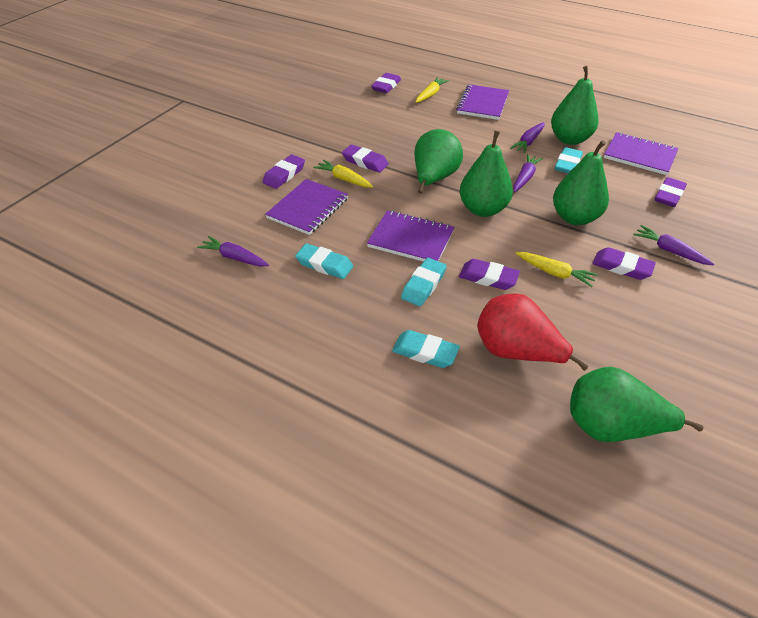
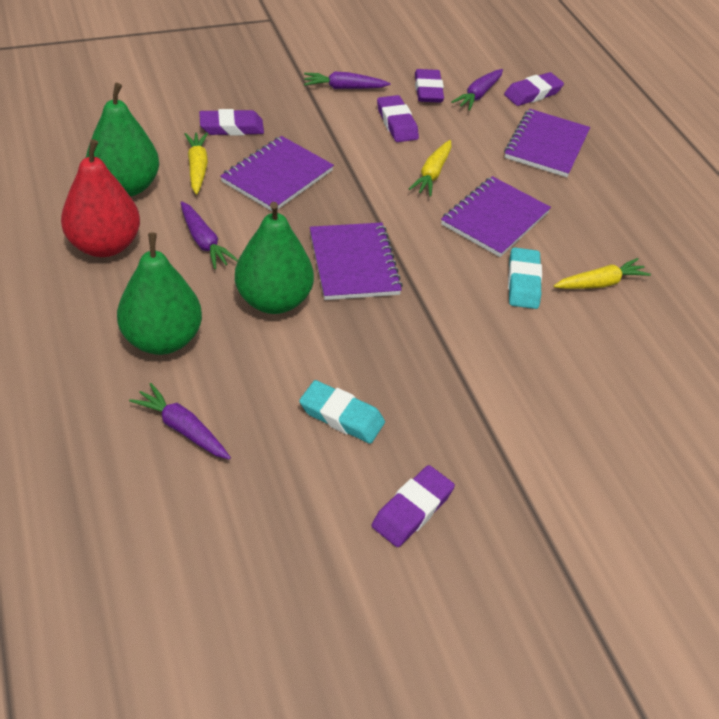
green pear: [414,129,463,193] [460,131,513,217] [551,66,599,145] [553,140,609,225] [570,367,704,442] = 5 -> [86,83,159,197] [117,233,202,355] [235,202,314,314] = 3
purple eraser: [263,155,305,189] [342,145,389,173] [371,73,401,93] [459,259,520,290] [592,247,656,280] [655,177,687,207] = 6 -> [199,109,264,136] [371,465,455,547] [377,95,419,142] [415,69,444,103] [504,72,564,106] = 5
turquoise eraser: [295,243,353,279] [392,330,460,368] [401,258,447,306] [555,147,583,173] = 4 -> [299,380,385,444] [508,247,542,309] = 2

